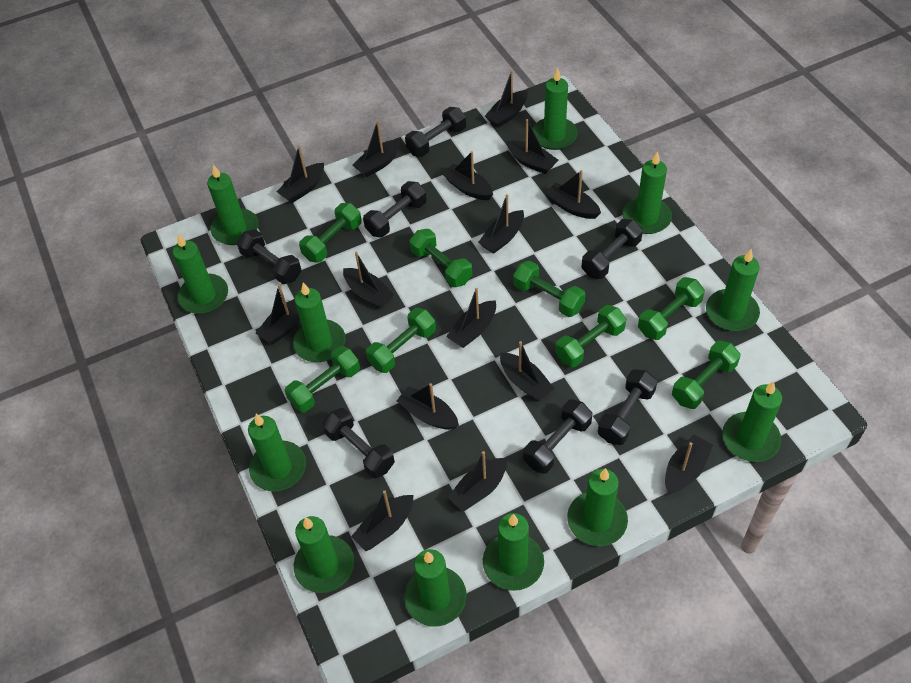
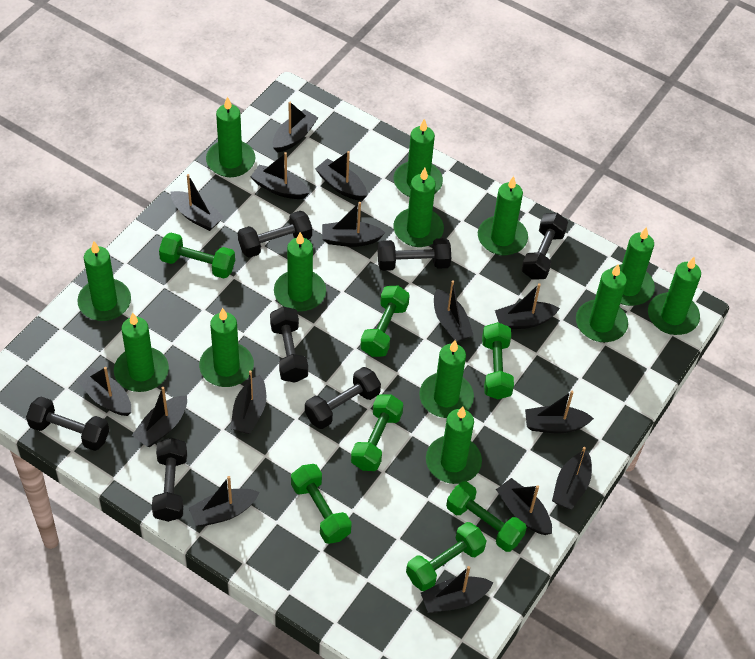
green candle: [173,234,228,314] [207,165,259,245] [248,414,306,492] [293,283,346,362] [294,516,354,593] [404,549,467,627] [483,513,544,591] [533,68,578,150] [567,468,628,546] [622,151,672,234] [706,249,760,331] [722,381,782,462] = 12 -> [77,241,131,321] [114,312,169,392] [199,308,254,387] [206,97,255,177] [274,232,326,312] [393,168,444,247] [394,119,443,197] [419,340,474,418] [426,406,482,484] [478,176,528,255] [576,264,628,342] [611,227,655,306] [648,257,701,335] = 13
green dumbbell: [285,346,360,412] [299,203,362,263] [366,308,436,373] [409,229,472,287] [513,261,586,317] [555,305,626,367] [638,277,705,340] [672,340,741,409] = 8 -> [159,232,235,279] [291,464,352,544] [351,394,403,471] [360,286,410,357] [406,522,487,591] [446,481,527,552] [482,322,514,399] = 7

